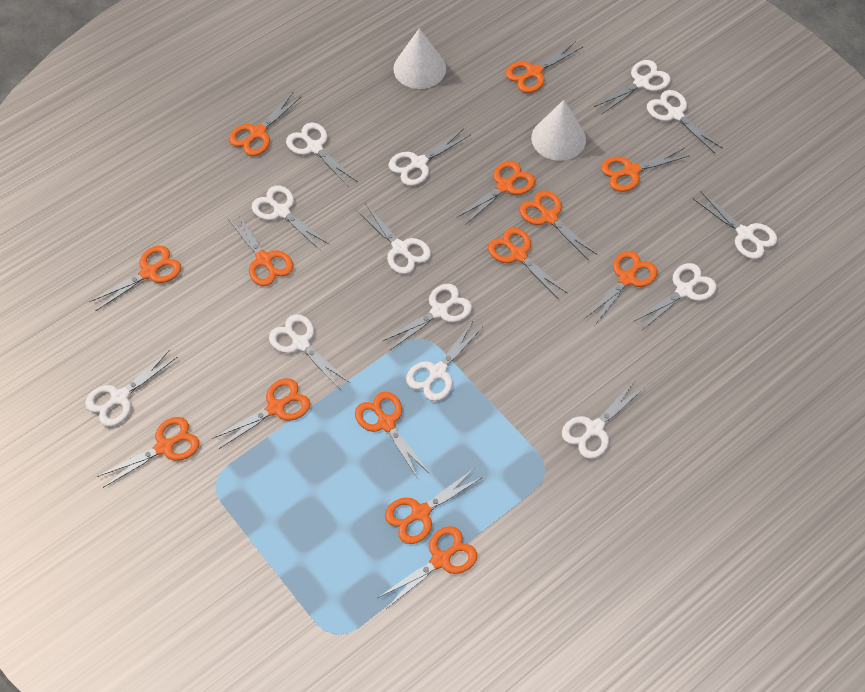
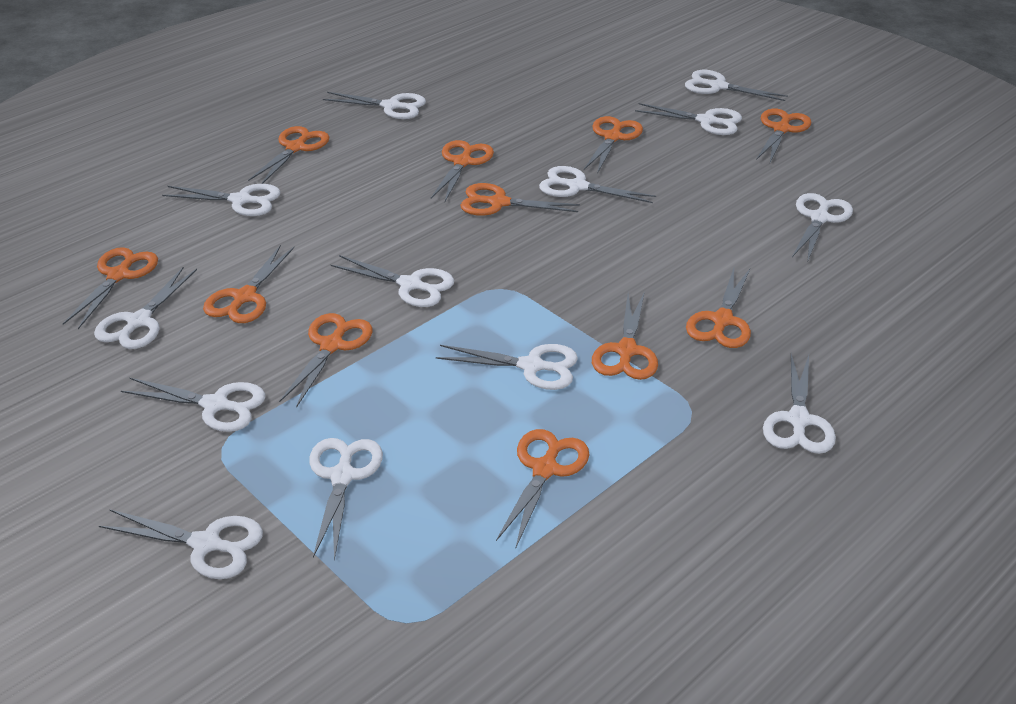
orange scissors: [89,246,181,311] [97,417,200,488] [212,378,310,449] [227,212,294,286] [229,92,302,156] [355,391,430,480] [378,526,477,609] [385,468,483,544] [457,161,535,225] [488,227,567,299] [506,41,583,93] [519,190,597,260] [585,251,658,325] [601,148,690,192] = 14 -> [63,247,158,329] [203,245,294,323] [248,126,329,184] [279,313,372,408] [431,140,494,201] [460,183,580,216] [496,429,589,547] [584,116,643,174] [592,292,658,380] [686,268,751,348] [756,108,811,163] = 11
white cone: [393,28,446,89] [531,100,586,161] = 2 -> none = 0

